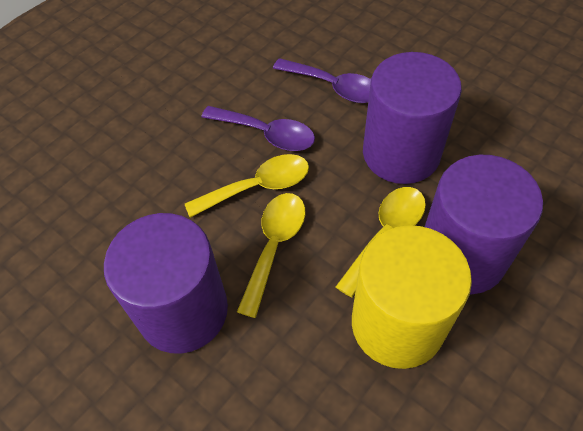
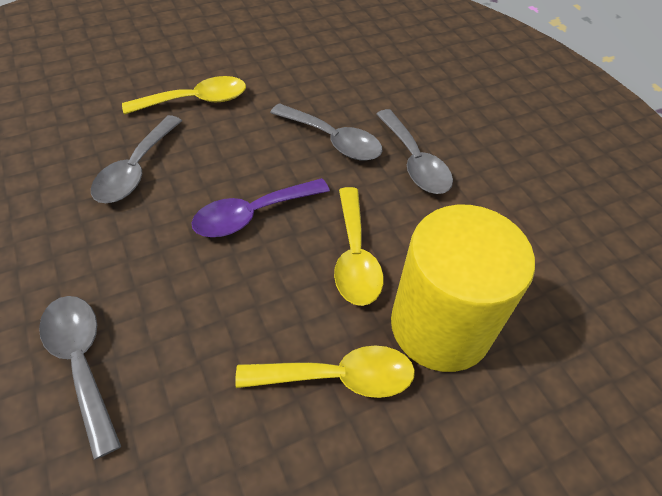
grey spoon: none = 0 -> [39,296,121,460] [91,115,182,203] [270,103,382,161] [376,109,453,194] = 4
purple cylinder: [104,213,228,354] [363,52,462,184] [425,155,543,294] = 3 -> none = 0
purple spoon: [201,106,315,151] [273,58,371,103] = 2 -> [191,178,330,237] = 1

